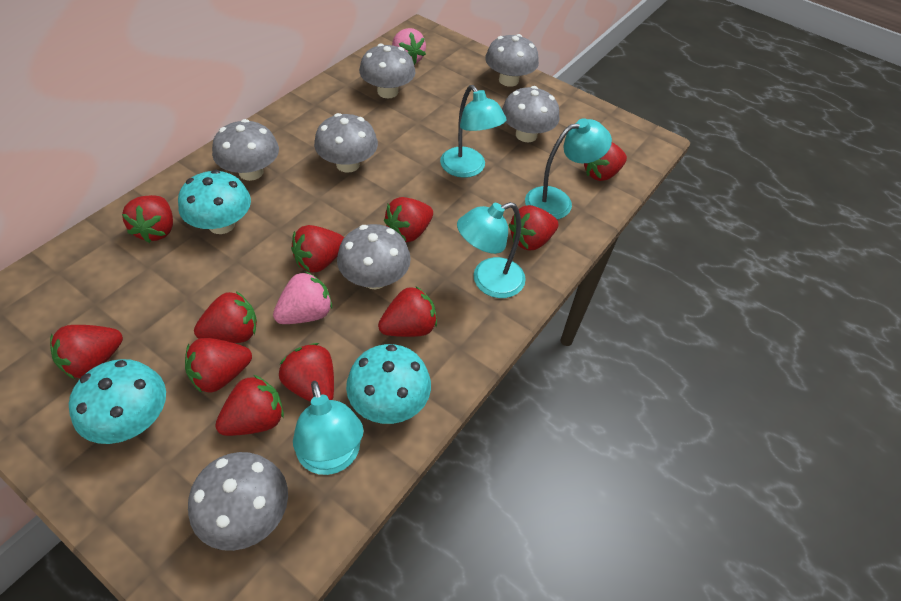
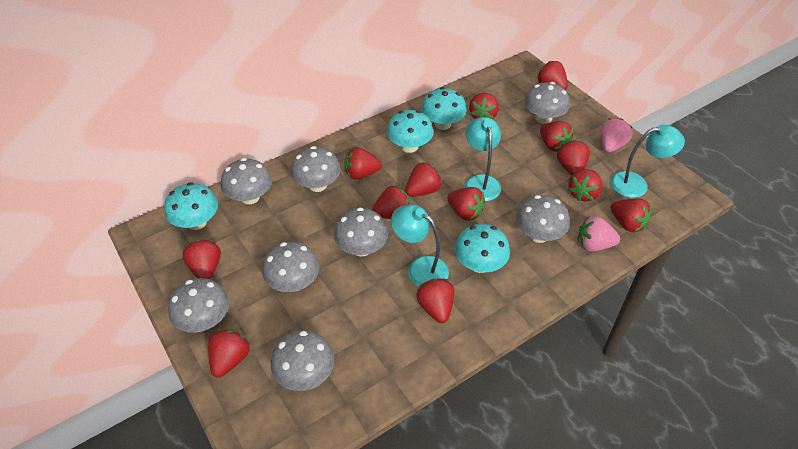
grey mushroom: [188,452,288,551] [212,119,279,181] [314,113,378,173] [337,224,411,289] [359,43,415,98] [485,34,539,87] [502,86,560,142] = 7 -> [168,278,229,333] [221,158,272,204] [262,242,319,292] [271,330,334,391] [291,146,341,192] [334,208,388,256] [516,195,570,243] [524,82,570,124] = 8
red strawberry: [50,325,123,379] [122,195,173,243] [185,338,252,393] [194,291,257,343] [215,375,284,436] [279,343,334,402] [291,225,344,272] [378,286,437,337] [384,197,433,242] [509,205,558,251] [584,142,627,181] = 11 -> [183,239,221,279] [208,329,250,378] [344,147,382,179] [372,185,410,219] [405,162,442,197] [416,278,454,323] [447,187,486,221] [469,93,499,119] [537,61,568,90] [540,121,573,152] [557,140,590,175] [568,169,602,201] [611,198,652,232] = 13
turquoise lamp: [293,381,364,475] [440,85,506,178] [457,202,526,298] [525,118,612,219] = 4 -> [391,204,449,287] [464,117,501,201] [610,124,685,198] = 3
turquoise mushroom: [69,359,166,444] [178,170,251,234] [346,344,431,424] = 3 -> [164,182,218,230] [387,110,433,153] [421,87,467,130] [455,224,510,273] = 4

